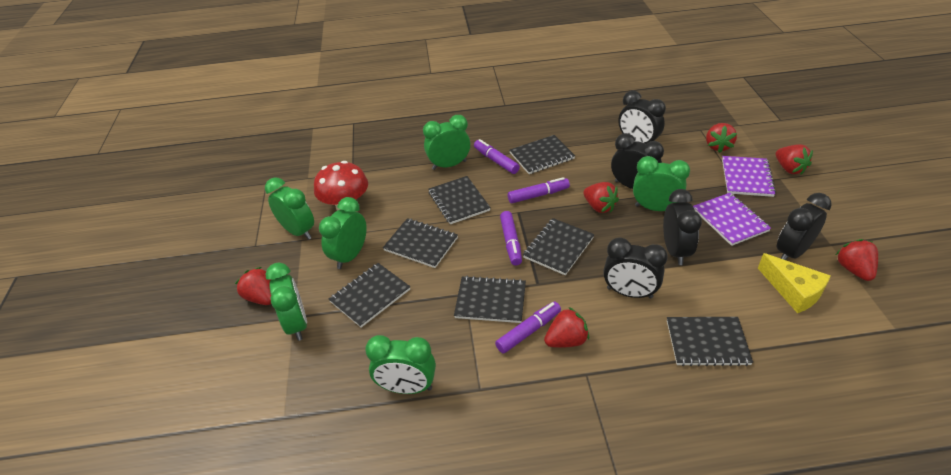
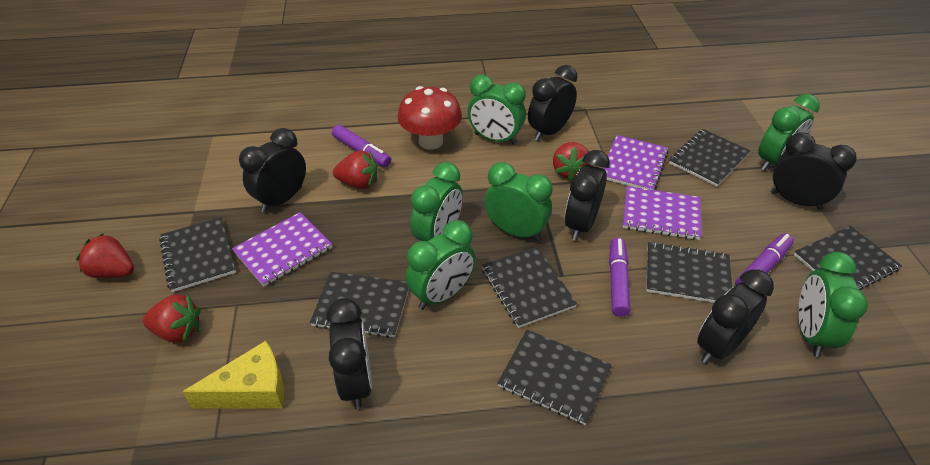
black clock: [603,237,668,299] [611,133,664,189] [618,91,666,144] [663,189,702,265] [777,193,832,260] = 5 -> [239,128,306,212] [326,298,372,409] [528,65,578,141] [565,150,610,241] [697,269,774,364] [771,132,856,210] = 6
purple marker: [474,139,520,174] [495,301,561,354] [500,211,522,266] [508,177,570,203] = 4 -> [332,125,391,167] [609,238,630,317] [735,233,794,285] = 3
purple notebook: [693,193,771,246] [722,156,776,197] = 2 -> [232,212,332,287] [602,135,669,190] [623,186,702,240] = 3
red strawberry: [235,267,271,305] [544,307,589,348] [583,182,619,213] [706,123,737,153] [776,144,813,175] [836,239,878,281] = 6 -> [76,233,134,278] [143,294,201,343] [333,150,377,189] [553,142,591,181] = 4

